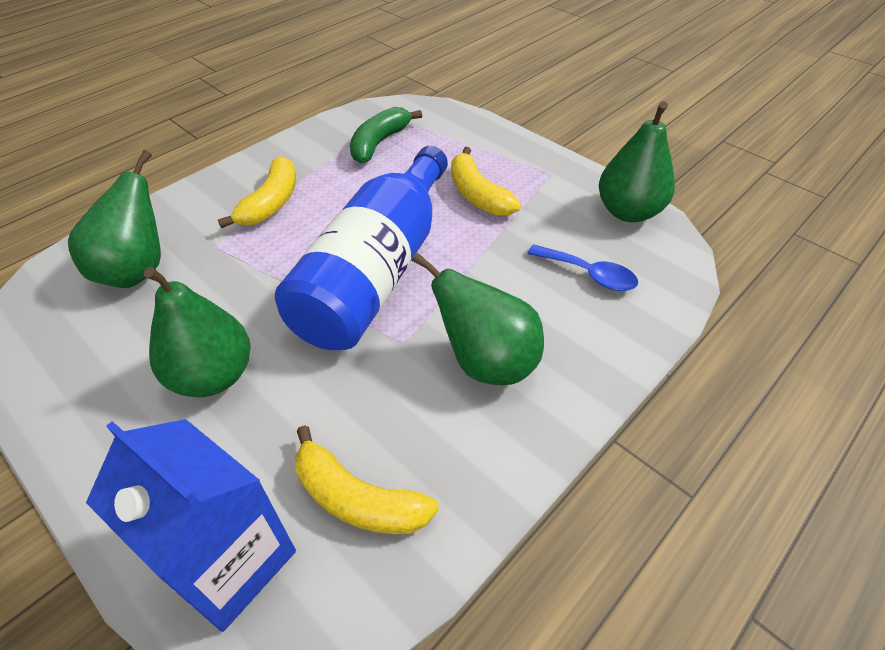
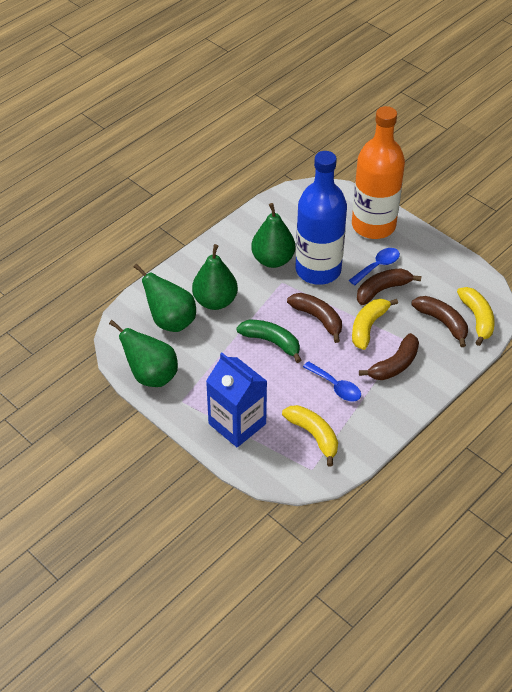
blue spoon: [527,244,638,291] = 1 -> [303,361,361,402] [349,248,400,285] = 2
brown banana: none = 0 -> [287,293,342,343] [357,268,421,305] [359,333,419,380] [412,296,468,347] = 4
orange bottle: none = 0 -> [352,106,405,239] = 1

